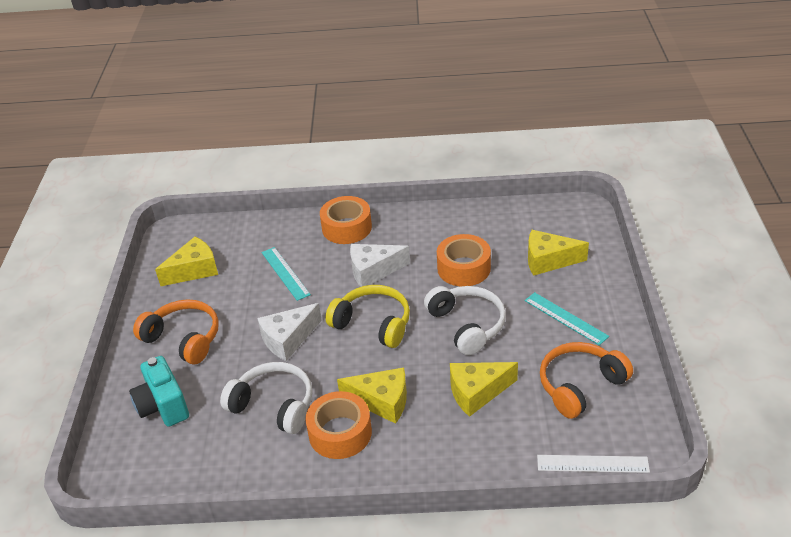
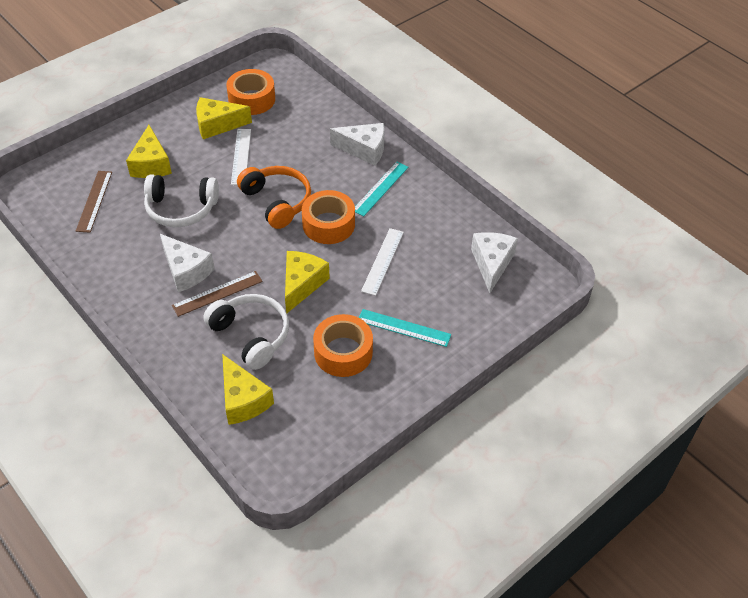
brown ruler: none = 0 -> [76,171,112,233] [172,271,262,317] = 2
orange headphones: [133,299,219,364] [540,342,633,419] = 2 -> [237,166,311,229] = 1
turquoise camera: [129,356,189,427] = 1 -> none = 0
white cheese: [257,303,322,361] [350,244,410,287] = 2 -> [160,234,215,292] [330,123,385,166] [471,232,518,293] = 3
white ruler: [537,455,650,473] = 1 -> [231,129,251,185] [361,228,404,296] = 2
yellow headphones: [325,285,410,348] = 1 -> none = 0

